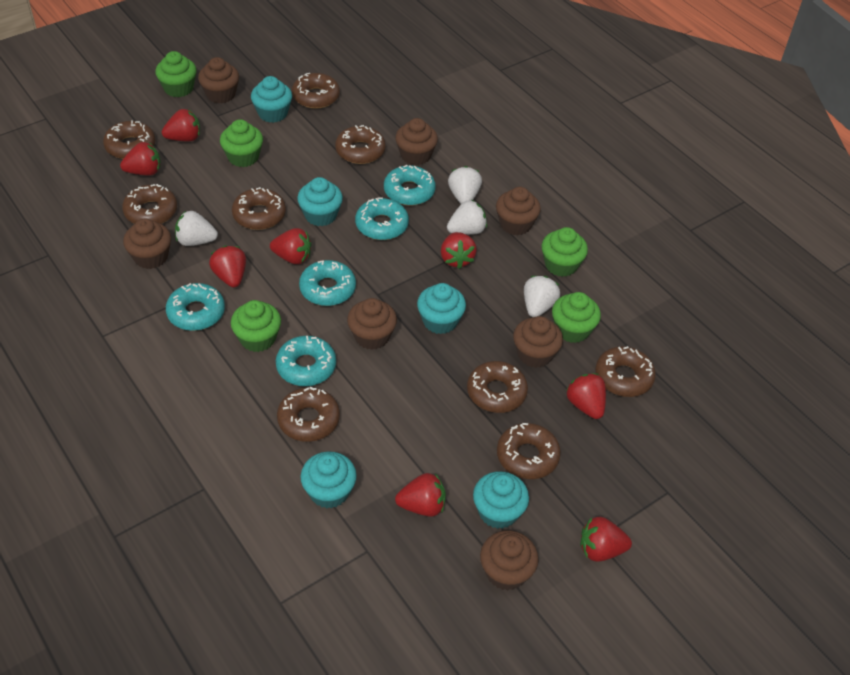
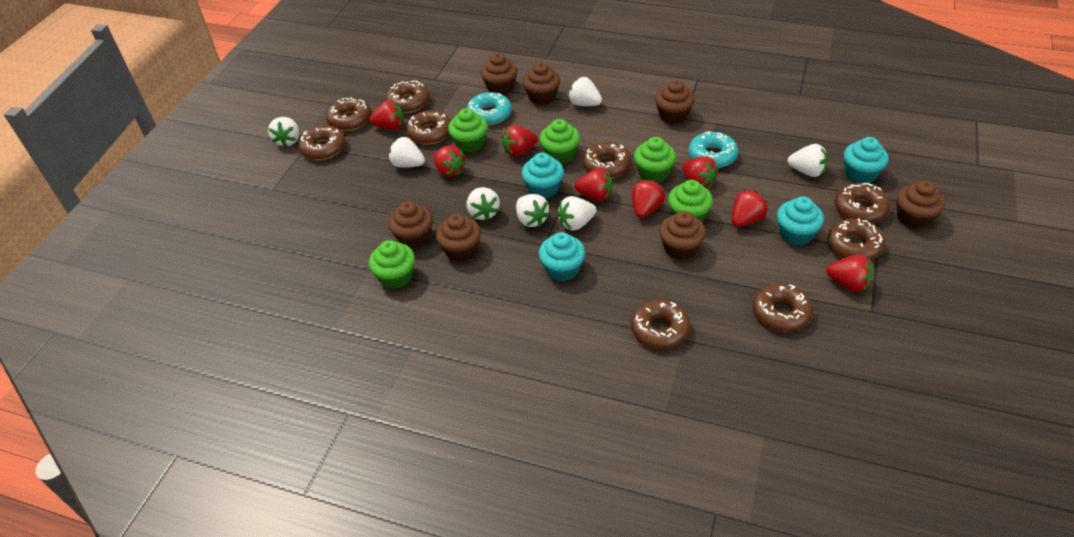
turquoise cupcake: [251,76,292,123] [297,177,343,226] [300,451,357,509] [417,283,466,334] [473,471,529,529] = 5 -> [522,152,564,199] [539,232,585,282] [777,196,824,246] [844,137,889,183] = 4
turquoise donut: [166,283,225,331] [276,336,336,386] [299,260,356,306] [355,197,409,240] [384,165,436,206] = 5 -> [466,92,512,125] [689,131,738,168] = 2
white strawberry: [175,211,218,246] [447,200,487,235] [448,166,482,204] [524,276,560,317] = 4 -> [268,117,299,147] [389,137,425,168] [467,187,500,221] [516,194,550,227] [558,196,597,231] [568,77,602,106] [788,144,828,177] = 7

